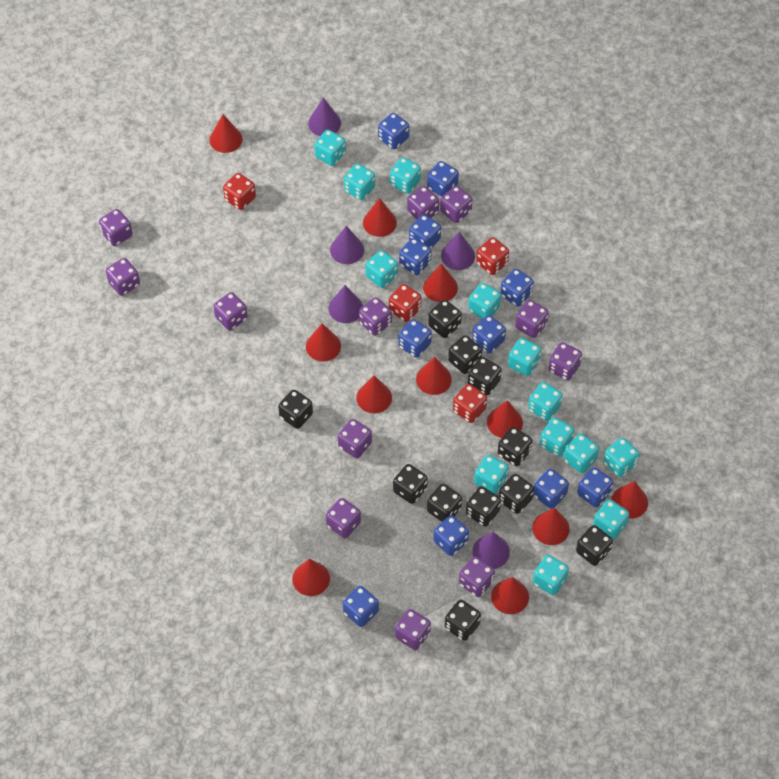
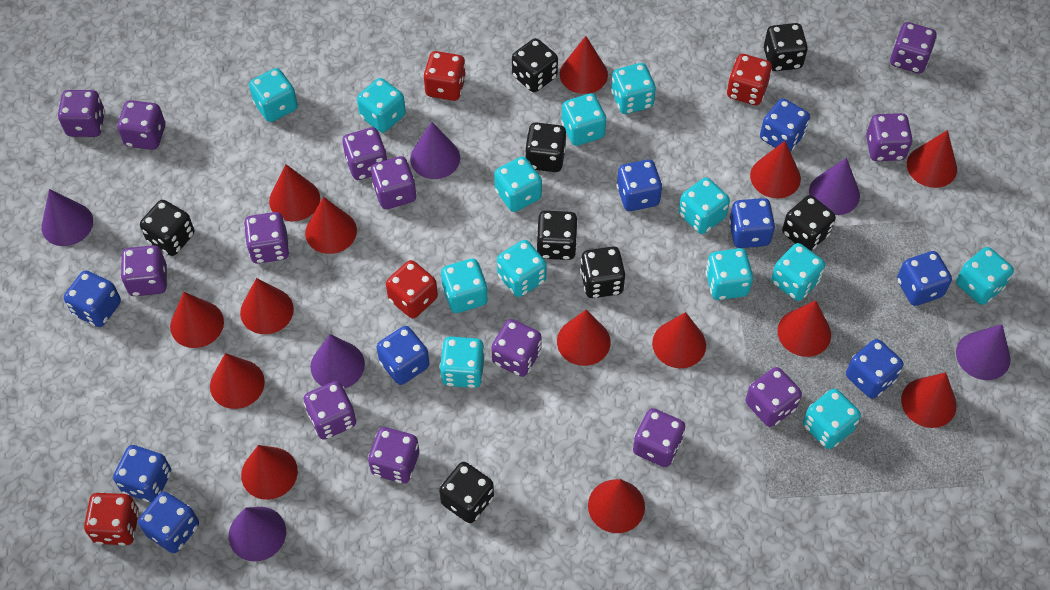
black dice: [278,390,313,429] [393,464,428,504] [427,484,462,522] [428,300,462,338] [445,600,481,641] [448,335,482,374] [466,486,501,526] [468,357,501,395] [498,427,532,466] [499,474,534,514] [576,525,613,566] = 11 -> [140,200,194,256] [439,462,494,523] [512,38,558,92] [525,122,566,172] [537,211,578,260] [580,246,625,298] [764,23,808,71] [782,195,836,251] = 8
blue dice: [343,586,379,627] [378,113,409,149] [398,319,432,358] [399,238,432,275] [409,214,441,248] [427,161,459,197] [433,515,469,556] [472,315,506,354] [500,269,534,307] [534,469,569,509] [577,467,613,507] = 11 -> [64,270,121,327] [113,445,171,502] [138,492,199,553] [377,326,429,385] [617,160,663,211] [729,198,776,248] [760,99,810,152] [846,339,904,399] [897,251,952,306] = 9
purple cone: [308,98,341,136] [328,285,363,323] [330,226,364,264] [441,232,475,270] [472,532,510,569] = 5 -> [41,189,93,246] [229,507,286,561] [310,334,365,388] [410,122,460,179] [809,158,860,215] [956,324,1011,380] = 6
purple dice: [99,209,133,246] [106,258,140,296] [214,292,248,331] [326,498,361,538] [338,419,372,458] [359,297,392,336] [395,609,431,650] [407,186,439,219] [440,186,472,223] [459,556,495,597] [515,300,549,338] [548,342,582,380] = 12 -> [58,90,105,137] [117,100,165,150] [120,245,167,296] [244,212,290,264] [304,381,356,440] [343,127,387,180] [368,427,419,484] [371,156,417,209] [491,319,542,377] [633,408,685,467] [746,367,802,427] [866,113,913,161] [890,22,937,74] = 13
red cone: [210,114,242,153] [292,559,330,596] [306,323,341,362] [356,376,392,413] [363,198,397,237] [416,357,452,395] [423,264,458,302] [487,400,523,438] [491,577,529,614] [532,508,570,545] [611,481,648,519] = 11 -> [170,292,224,348] [210,353,265,409] [240,278,294,334] [241,445,298,500] [269,164,320,221] [305,197,357,254] [557,310,611,366] [560,36,608,94] [588,479,645,533] [652,312,706,368] [750,141,801,198] [777,301,831,357] [901,372,957,428] [907,130,957,188] = 14

